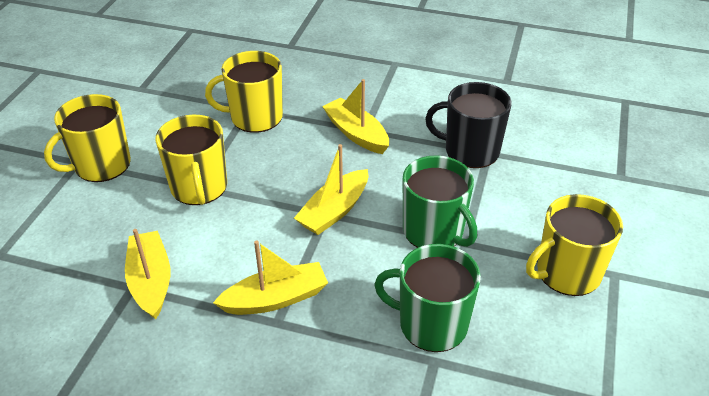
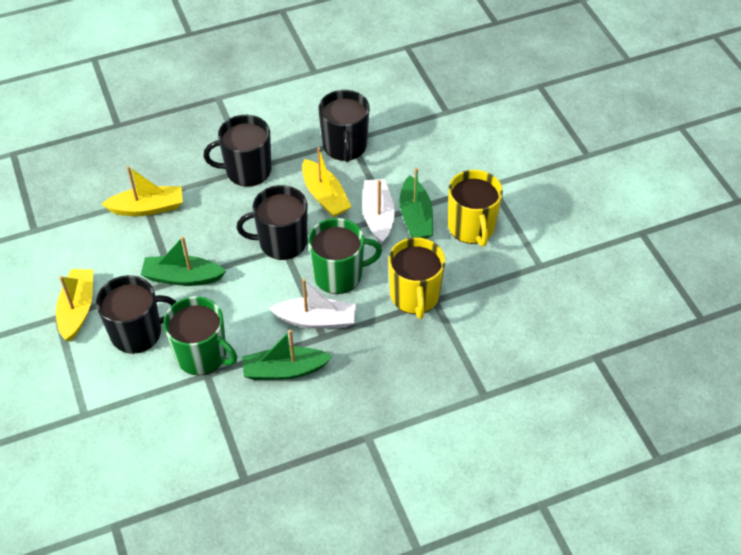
black mug: [425,82,511,168] = 1 -> [96,275,176,354] [203,115,271,187] [236,185,307,260] [318,90,370,162] = 4
green boat: none = 0 -> [141,236,226,286] [242,330,333,380] [399,168,433,239] = 3
white boat: none = 0 -> [269,279,356,329] [362,179,395,244] = 2
yellow boat: [125,229,170,320] [213,241,328,315] [294,144,368,235] [322,79,389,154] = 4 -> [56,269,93,341] [101,166,183,216] [302,147,352,217] = 3
yellow mug: [44,94,131,182] [155,115,227,205] [205,51,283,133] [526,194,623,296] = 4 -> [388,237,445,319] [448,170,503,246] = 2

